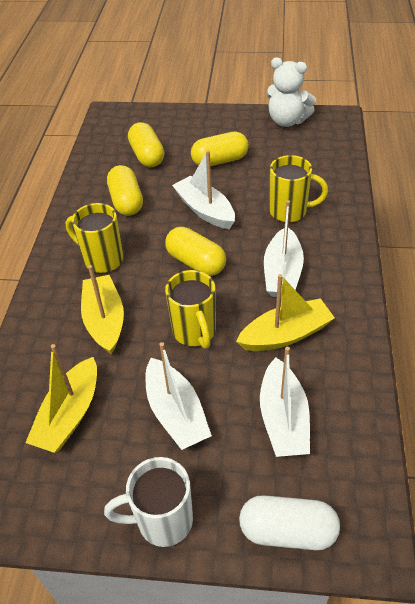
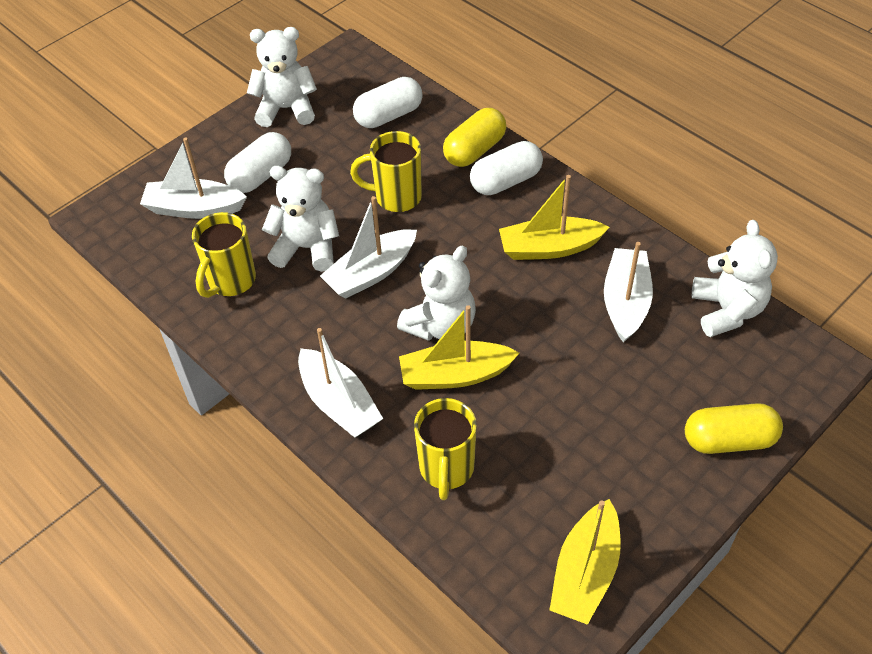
white capsule: [239,495,340,550] = 1 -> [224,132,291,193] [353,77,423,128] [470,141,543,195] = 3
white mug: [104,457,193,547] = 1 -> none = 0
white teddy bear: [267,57,316,127] = 1 -> [247,27,317,127] [262,166,339,272] [397,245,476,341] [692,220,778,337] = 4
yellow capsule: [107,165,143,216] [128,122,165,167] [165,227,226,276] [191,132,249,166] = 4 -> [443,108,506,167] [685,403,783,454] = 2

